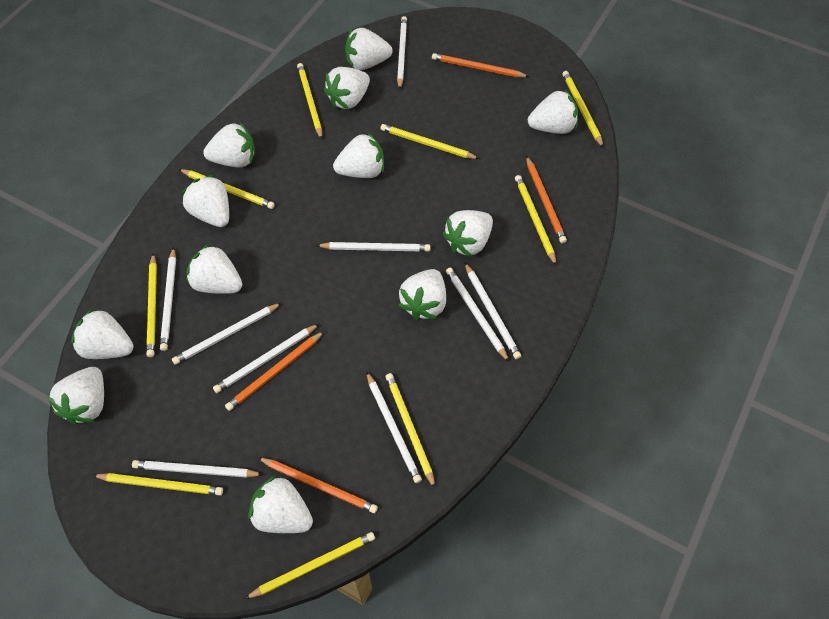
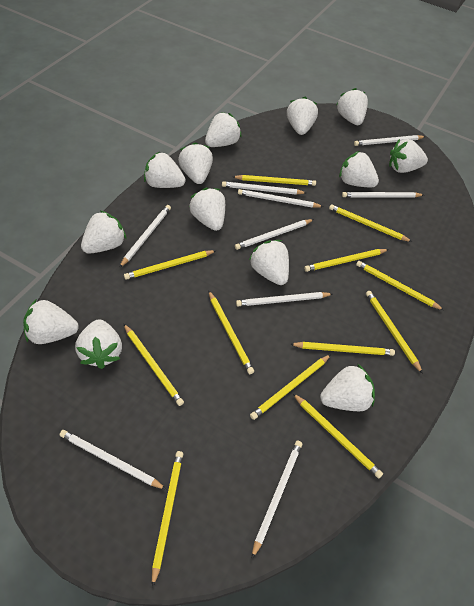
orange pencil: [225,331,324,411] [257,457,378,513] [432,53,529,77] [526,156,567,243] = 4 -> none = 0
white strawberry: [47,367,104,425] [71,308,134,359] [181,175,229,227] [186,243,242,294] [203,122,255,167] [248,475,313,533] [324,67,370,109] [333,133,384,178] [345,28,393,70] [399,269,446,320] [442,210,493,257] [528,89,578,134] = 12 -> [23,299,79,344] [75,319,122,369] [81,210,127,254] [144,152,186,188] [178,142,213,184] [189,188,225,231] [205,112,242,147] [249,240,289,285] [287,97,318,135] [320,364,375,411] [337,88,368,125] [339,151,379,187] [389,139,428,173] = 13
yellow pencil: [92,473,223,495] [147,253,157,357] [179,169,275,209] [244,532,375,599] [297,63,322,140] [380,124,479,159] [386,373,435,488] [515,175,557,266] [562,71,603,147] = 9 -> [124,250,217,280] [124,324,184,406] [152,451,183,588] [208,290,254,374] [233,175,316,186] [250,354,331,420] [290,342,395,356] [293,393,383,478] [304,249,389,272] [329,204,412,242] [356,261,444,310] [366,291,423,374] = 12

